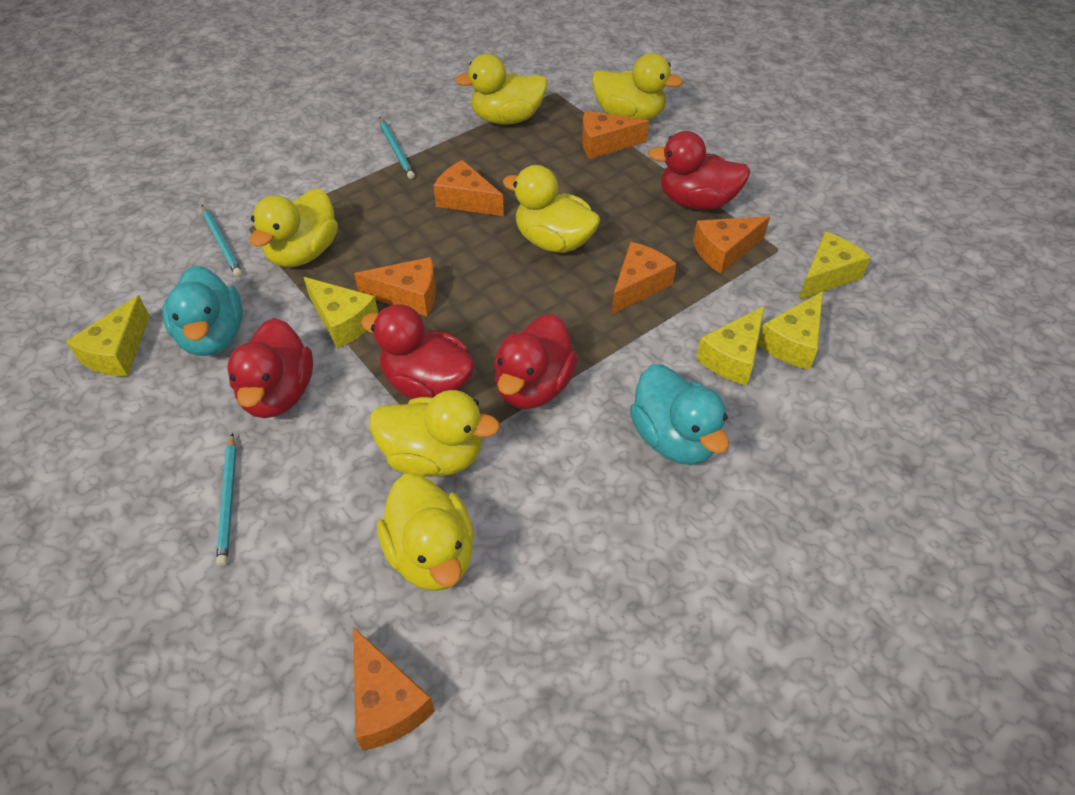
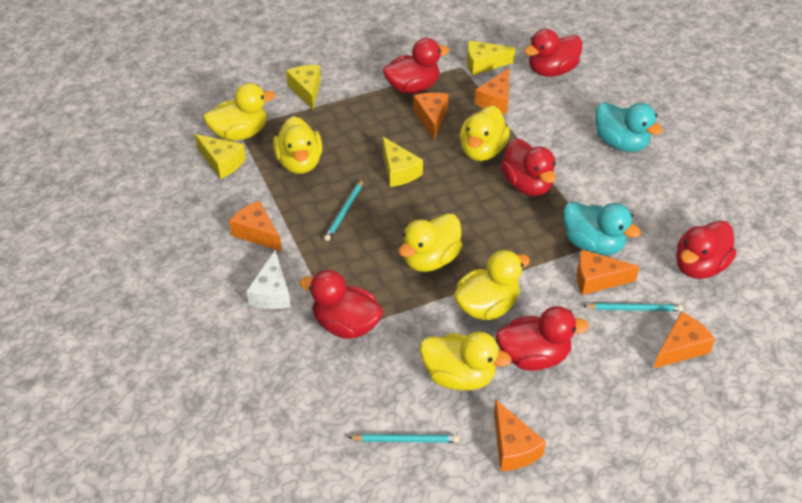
red duck: [227,318,313,418] [361,305,475,399] [494,314,578,409] [648,131,750,210] = 4 -> [300,270,383,339] [383,38,449,94] [496,306,589,371] [500,139,556,196] [524,29,583,77] [676,220,737,279] = 6
white cheese: none = 0 -> [246,250,291,309] = 1
yellow cheese: [66,295,150,377] [304,277,378,348] [696,306,764,385] [757,291,823,370] [799,232,871,300] = 5 -> [195,134,246,179] [286,65,321,110] [383,137,423,187] [467,41,516,75] = 4

